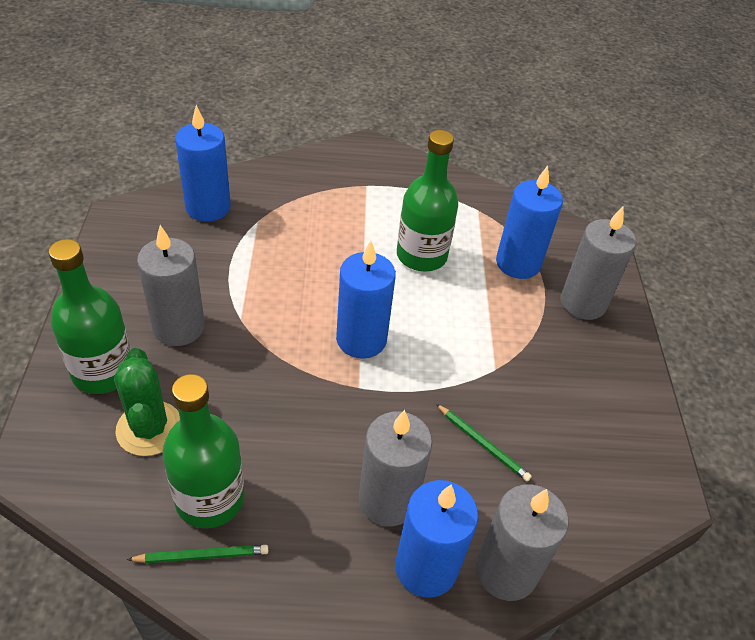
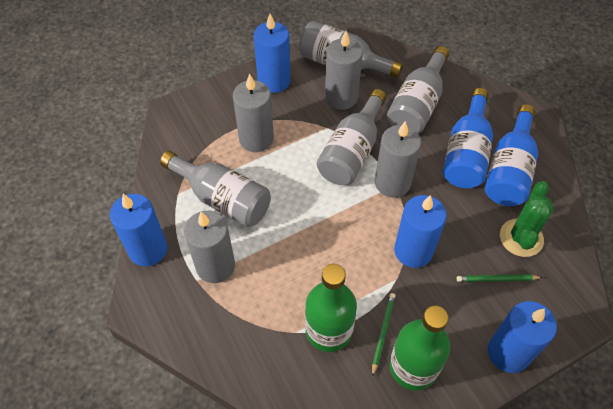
blue bottle: none = 0 -> [443,88,493,188] [485,104,538,206] = 2
green bottle: [48,239,131,394] [162,374,245,528] [397,130,458,272] = 3 -> [305,264,357,352] [390,306,450,391] = 2
grey bottle: none = 0 -> [160,151,271,227] [299,21,403,78] [317,89,386,185] [387,46,449,134] = 4

